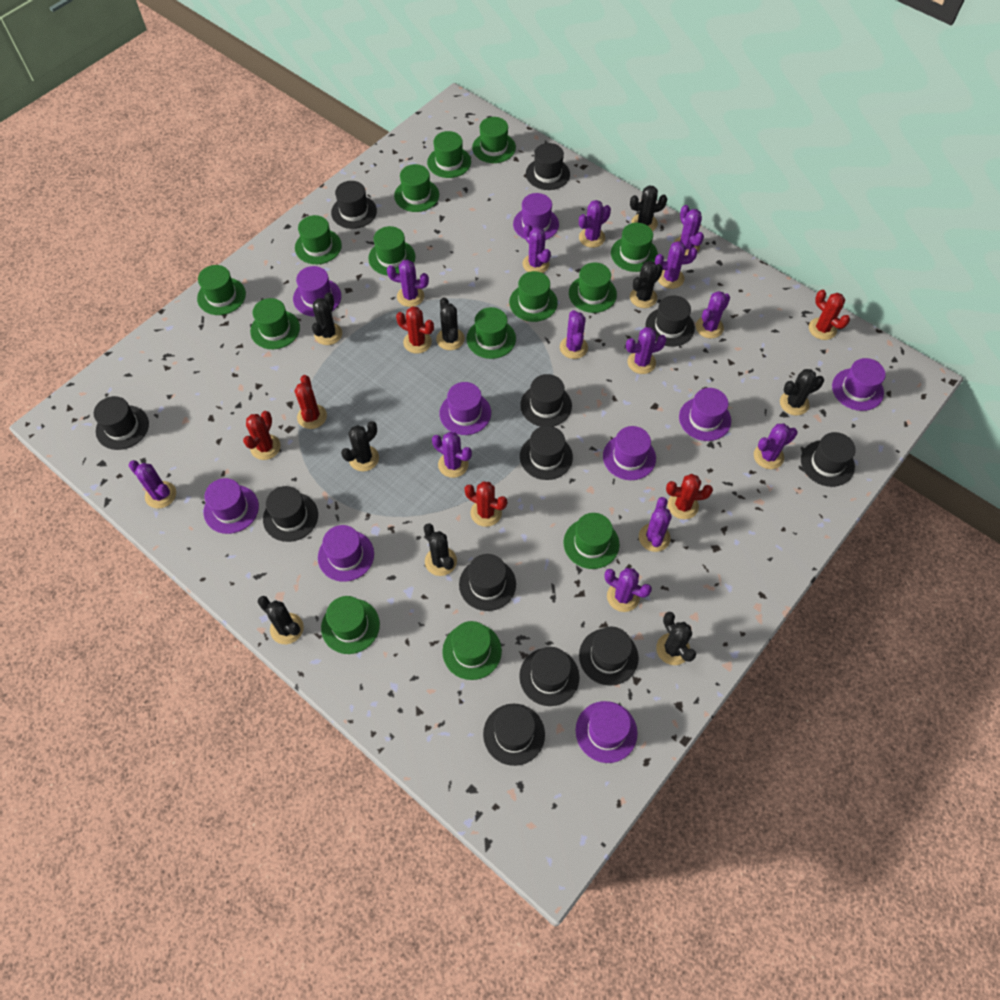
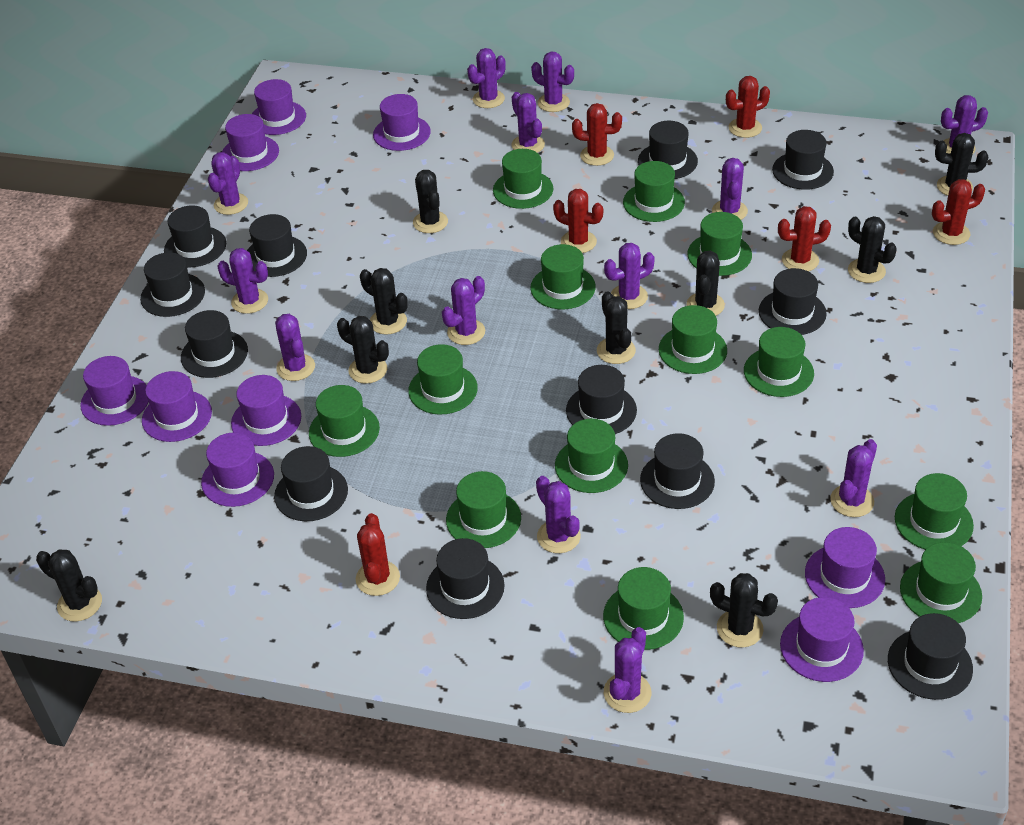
green hat: [197,265,246,315] [250,298,300,349] [295,215,342,264] [321,596,380,654] [368,226,415,276] [394,164,439,212] [427,131,471,178] [442,621,502,680] [467,307,516,359] [472,117,516,163] [509,271,558,322] [564,513,619,569] [569,262,617,313] [611,223,658,272] = 14 -> [309,385,380,457] [408,344,478,415] [446,471,521,548] [493,149,553,209] [530,244,596,309] [555,419,628,493] [603,567,684,650] [623,161,685,222] [659,305,727,374] [687,212,752,276] [744,327,814,397] [895,473,974,550] [900,542,982,623] = 13

